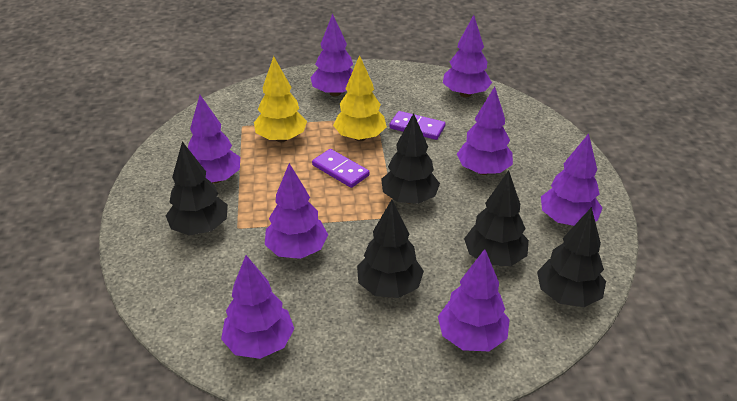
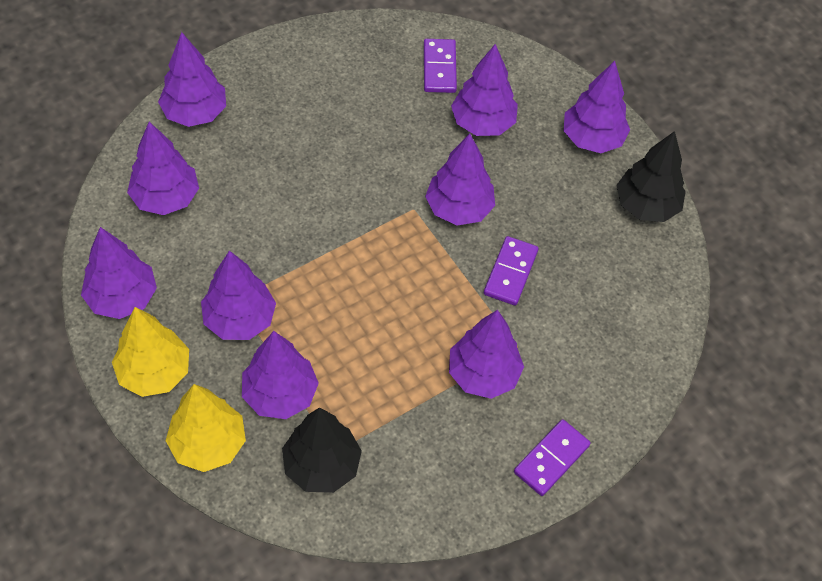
black tree: [166,141,228,236] [357,200,424,298] [381,113,440,204] [464,170,529,266] [537,207,606,307] = 5 -> [282,407,362,493] [617,131,686,222] = 2
purple domino: [312,149,370,188] [389,111,446,140] = 2 -> [424,39,457,93] [484,236,539,306] [514,419,591,496] = 3
purple tree: [188,95,240,184] [221,255,295,359] [265,163,328,259] [310,14,353,96] [438,249,510,351] [443,15,492,97] [457,87,513,175] [541,134,602,226] = 8 -> [81,227,157,319] [127,122,199,215] [158,32,226,127] [201,250,276,340] [242,331,319,419] [425,134,495,225] [449,310,524,399] [451,44,518,136] [564,61,630,153] = 9

